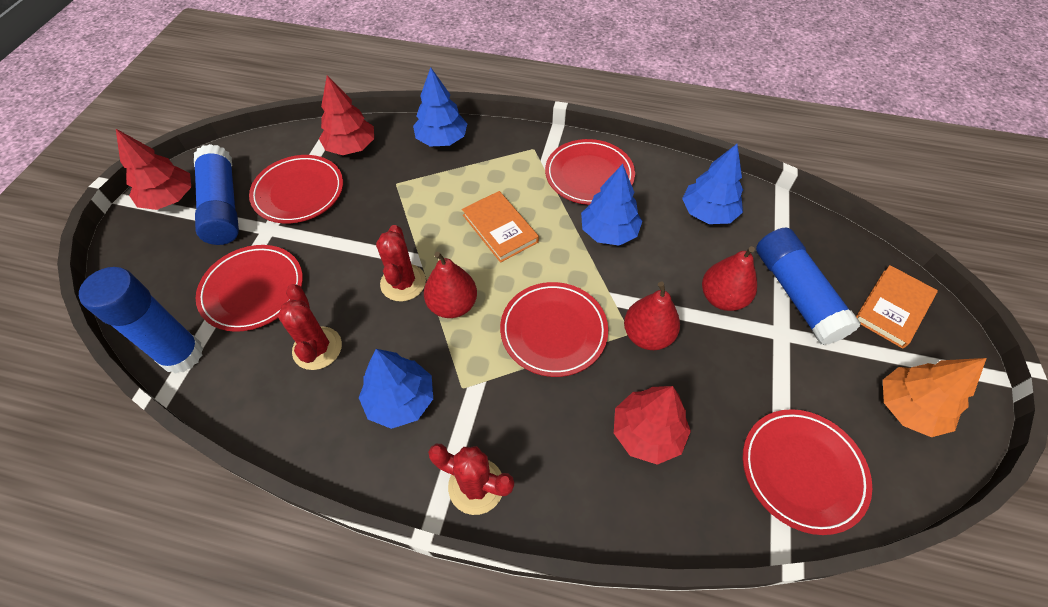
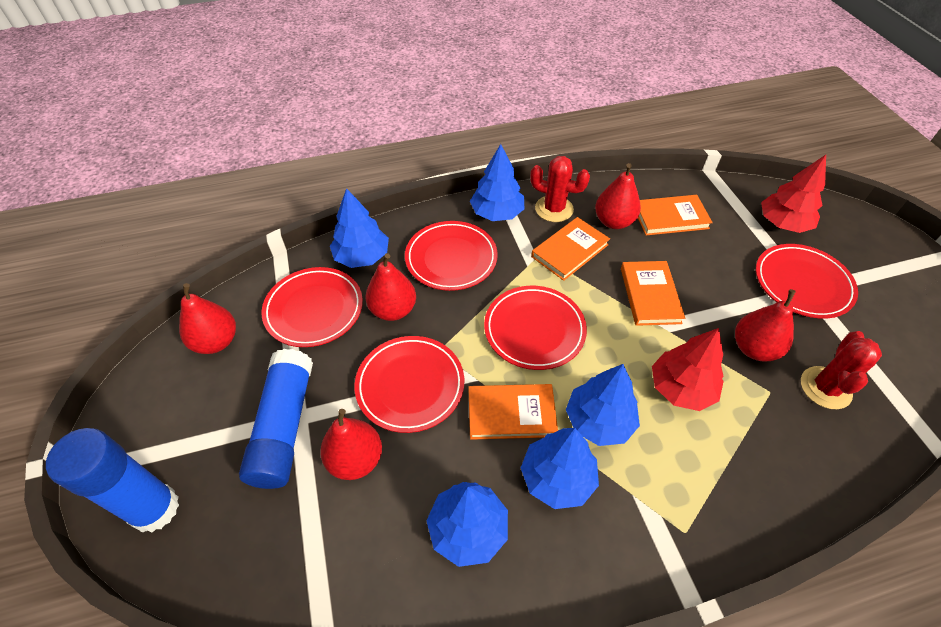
blue glue stick: [79,267,203,374] [194,144,239,245] [756,228,861,345] = 3 -> [46,428,179,533] [239,349,313,489] = 2
blue tree: [359,349,433,429] [413,67,468,147] [581,164,642,246] [682,144,743,224] = 4 -> [330,188,389,268] [427,482,508,567] [470,144,524,221] [521,428,599,509] [566,364,640,446] = 5
orange book: [462,191,539,263] [856,265,938,349] = 2 -> [469,384,558,440] [531,217,610,281] [621,261,685,326] [638,195,713,235] = 4
orange tree: [883,358,987,437] = 1 -> none = 0
red cactus: [278,284,342,370] [376,225,426,301] [428,444,514,515] = 3 -> [530,156,590,222] [801,331,882,409] = 2
red pear: [424,252,477,318] [624,282,680,350] [702,246,757,311] = 3 -> [179,283,236,354] [320,409,382,480] [365,253,416,321] [595,163,641,229] [735,289,796,361] = 5
red tree: [116,129,191,210] [319,75,374,155] [614,386,691,465] = 3 -> [652,328,724,411] [761,155,826,233] = 2

